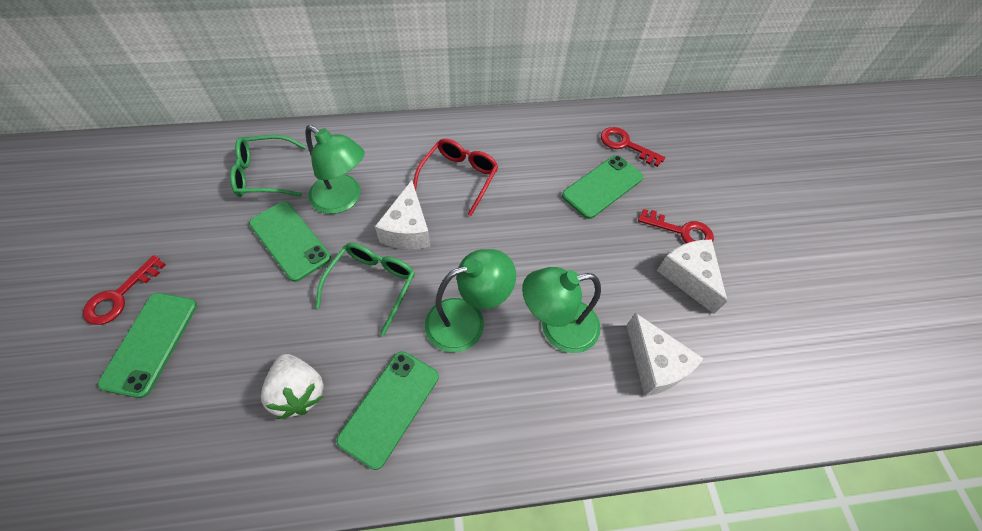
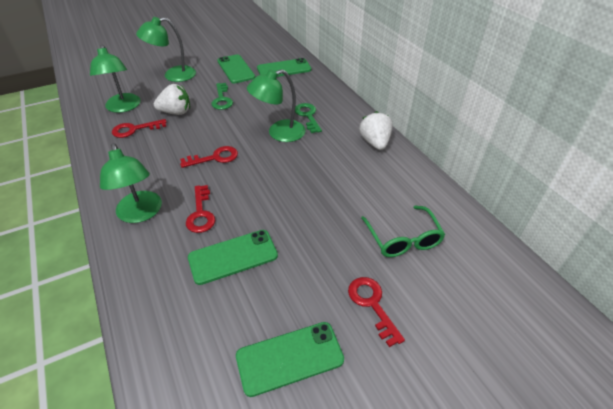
green glasses: [230,135,306,197] [316,243,415,336] = 2 -> [361,206,445,257] = 1
green key: none = 0 -> [211,83,233,110] [295,103,322,133] = 2
green lamp: [305,125,365,214] [425,249,516,352] [522,267,601,353] = 3 -> [90,45,141,113] [100,143,162,223] [136,17,196,82] [247,69,306,142] = 4
red glasses: [413,139,498,216] = 1 -> none = 0
red key: [83,255,166,325] [601,127,665,167] [638,209,714,243] = 3 -> [112,119,166,138] [180,146,238,168] [186,185,215,233] [348,277,405,347] = 4
white cheese: [375,180,431,249] [626,313,704,396] [657,240,728,314] = 3 -> none = 0
white strawberry: [261,354,324,419] = 1 -> [154,84,190,115] [359,111,393,150] = 2

